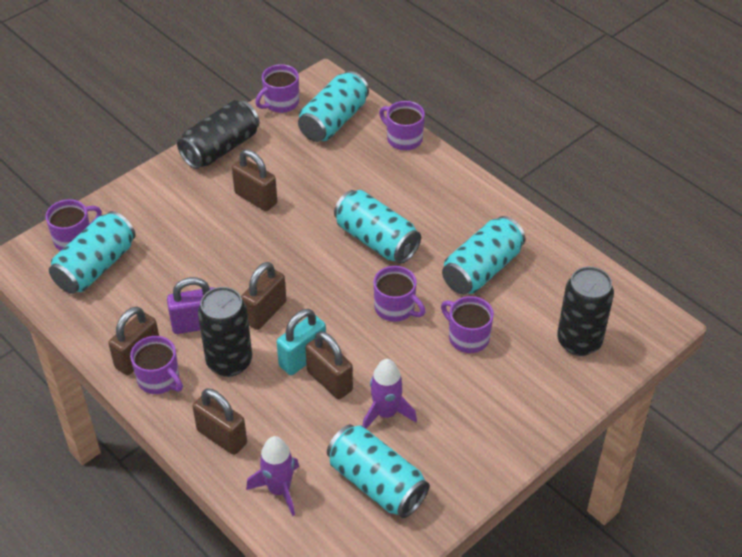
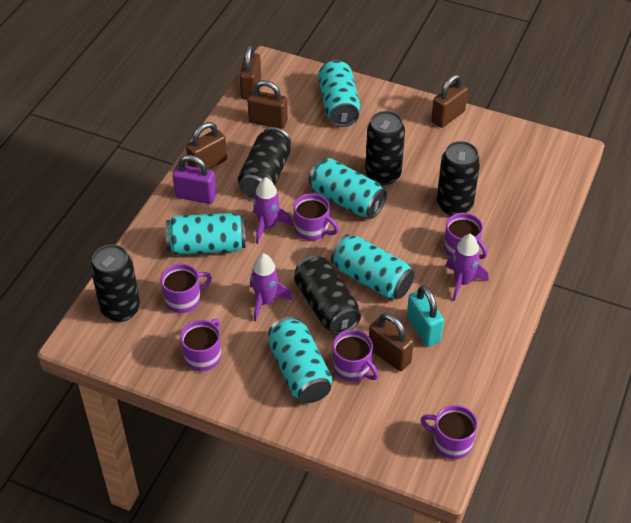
black can: [177,100,260,169] [198,287,252,377] [557,267,614,356] = 3 -> [90,244,140,322] [238,127,291,198] [294,255,361,335] [365,111,405,185] [437,141,480,216] = 5
purple rocket: [246,436,299,516] [362,359,417,429] = 2 -> [250,253,292,321] [253,177,293,244] [445,234,488,301] = 3

